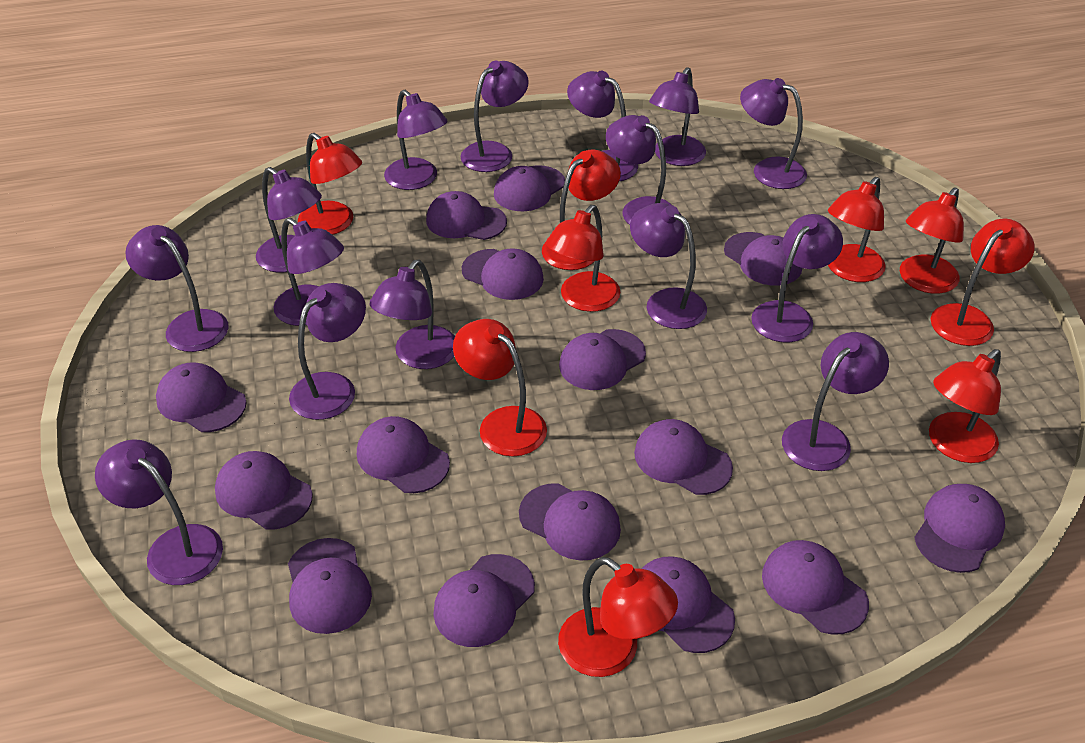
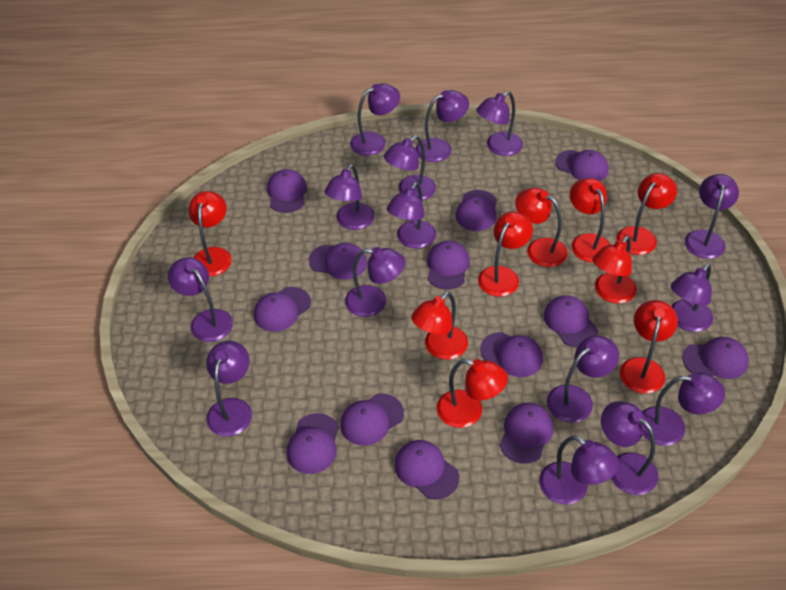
purple cap: [156,362,247,432] [215,451,313,530] [288,538,372,634] [357,416,450,493] [426,191,507,240] [433,554,535,647] [462,248,544,300] [494,165,565,211] [519,483,621,561] [559,329,646,390] [634,419,733,495] [642,556,735,653] [724,232,802,285] [762,540,869,635] [914,484,1005,573] = 15 -> [254,287,311,332] [267,169,307,213] [286,413,339,474] [309,243,367,280] [340,393,404,446] [394,440,459,500] [427,241,470,290] [456,190,497,231] [480,332,543,377] [500,403,554,464] [544,295,598,347] [555,150,609,181] [682,337,749,379] = 13

